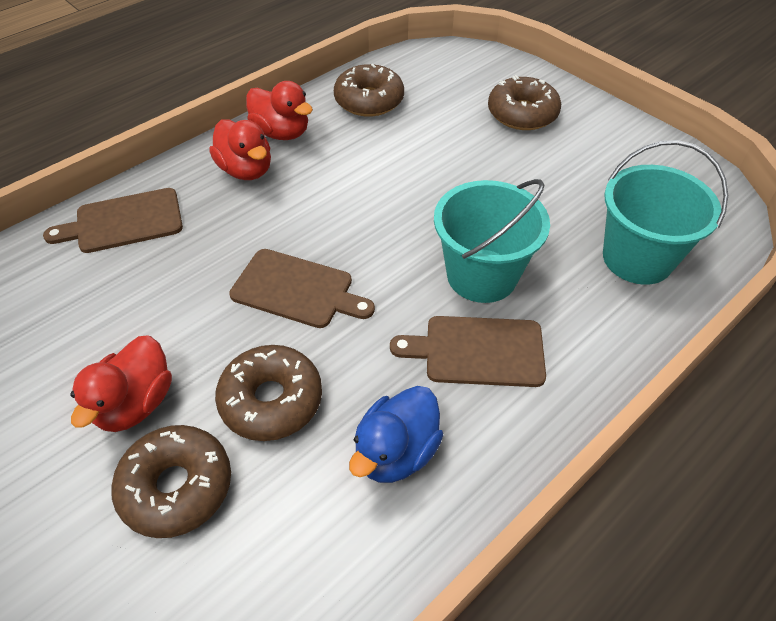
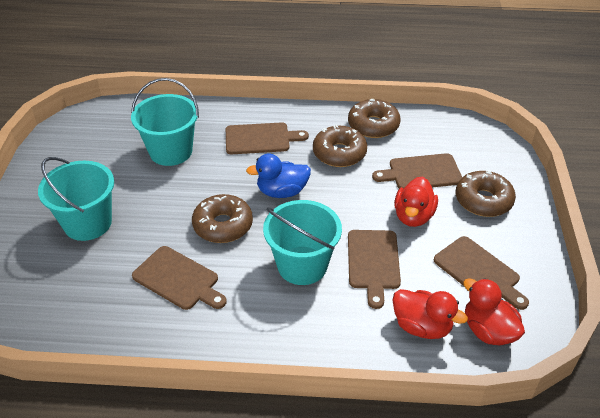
brown cutting board: [43,188,183,253] [229,249,375,328] [390,316,546,387] = 3 -> [132,246,227,310] [226,123,309,154] [348,230,401,309] [372,153,462,189] [434,236,529,310] = 5
turquoise bucket: [434,179,550,303] [603,140,728,285] = 2 -> [38,157,114,241] [131,78,199,166] [263,200,342,285] = 3

